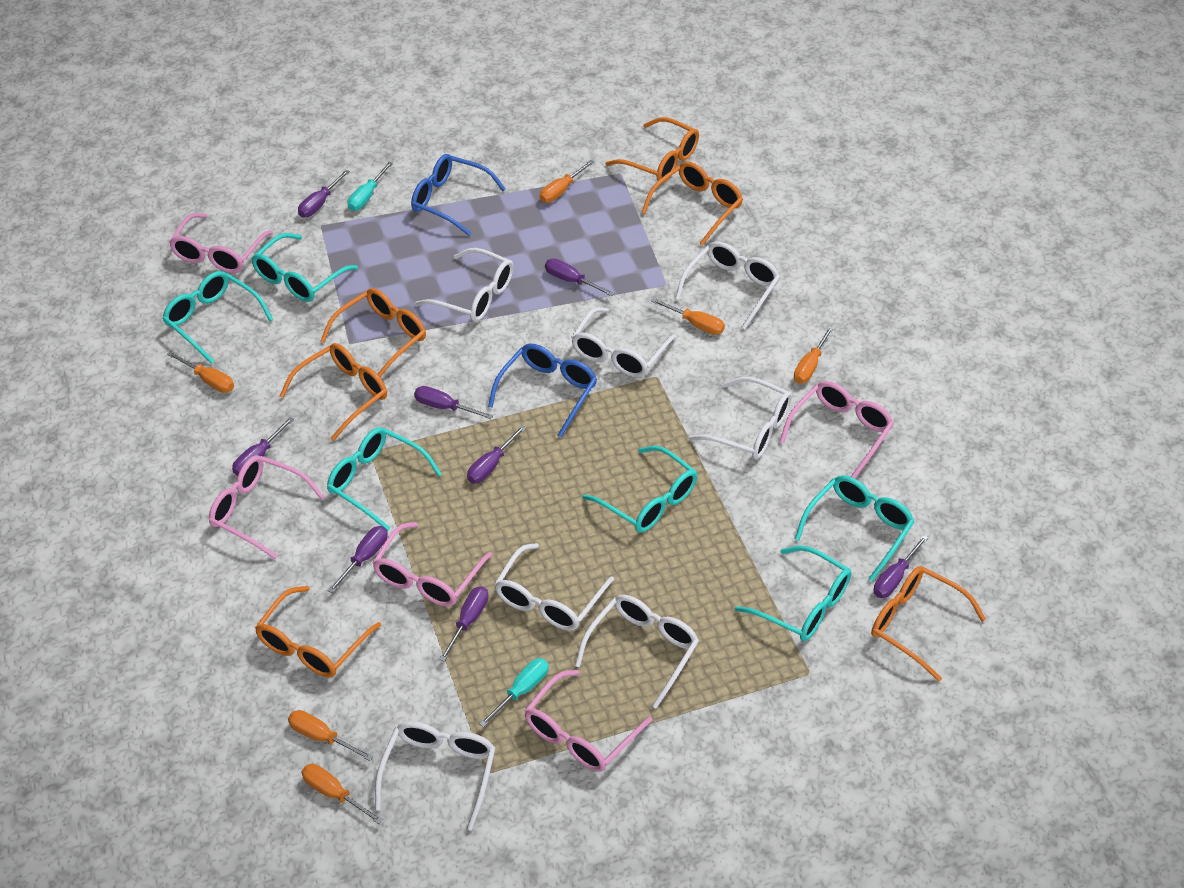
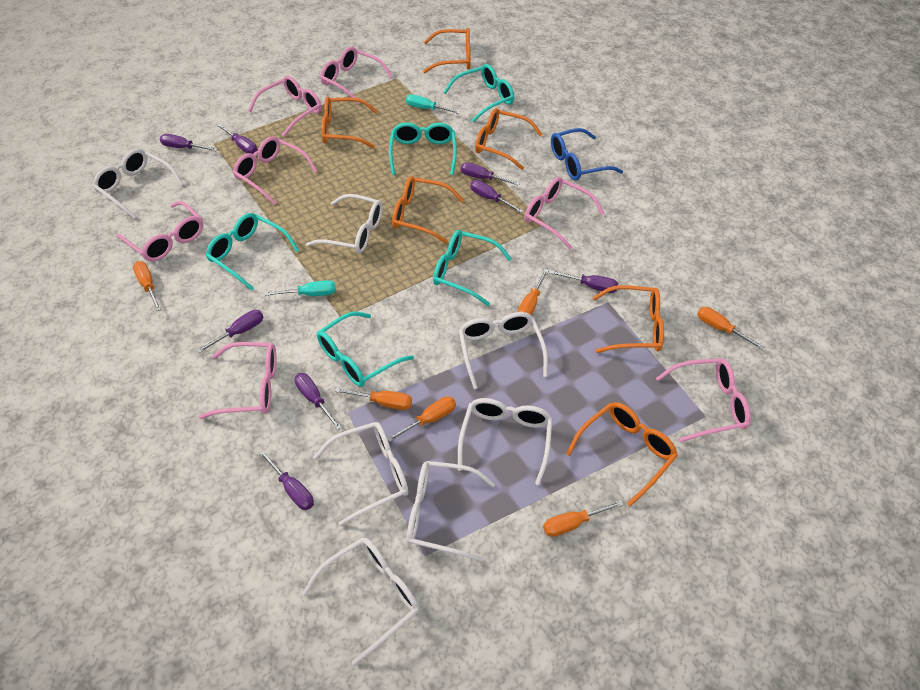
blue glasses: [411,154,506,236] [488,343,597,437] = 2 -> [551,128,623,181] = 1
pink glasses: [169,213,273,273] [209,455,324,559] [372,522,492,607] [524,670,653,772] [779,381,894,478] = 5 -> [117,201,203,262] [199,342,276,419] [233,136,318,205] [248,76,322,137] [320,47,393,104] [525,177,604,249] [656,358,751,442] = 7
turquoise glasses: [162,271,273,364] [252,233,358,302] [327,427,442,531] [583,446,697,533] [735,546,852,641] [795,475,915,582] = 6 -> [206,213,299,291] [317,311,414,387] [389,122,457,175] [433,230,512,306] [443,64,514,122] = 5

